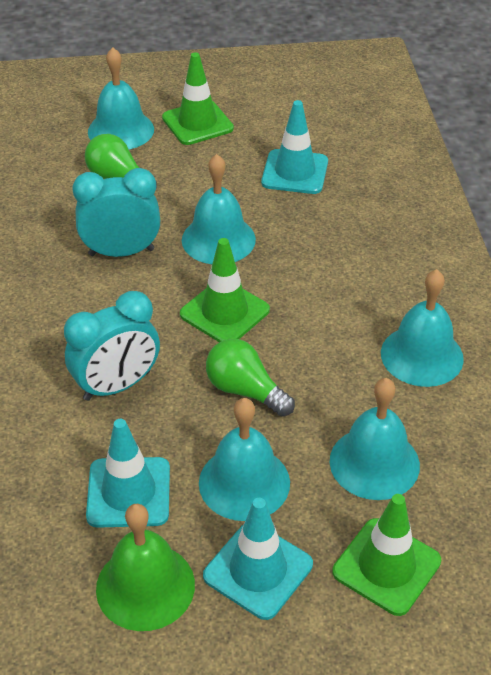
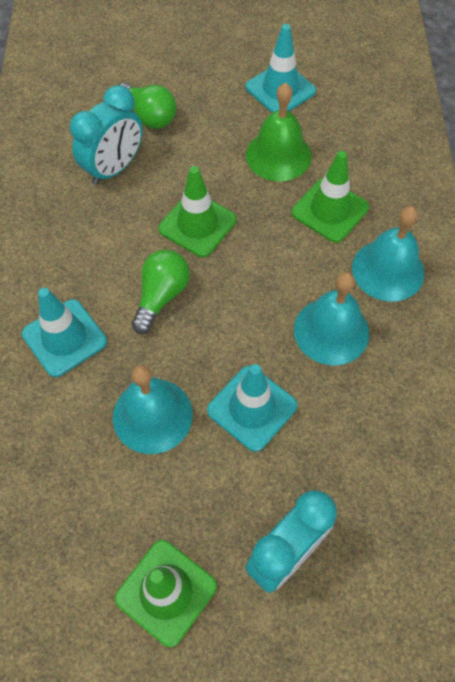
turquoise bell: [88,47,154,150] [182,154,256,264] [199,398,290,521] [330,378,420,500] [381,269,464,387] = 5 -> [113,365,193,454] [294,272,369,366] [352,206,424,302] = 3

